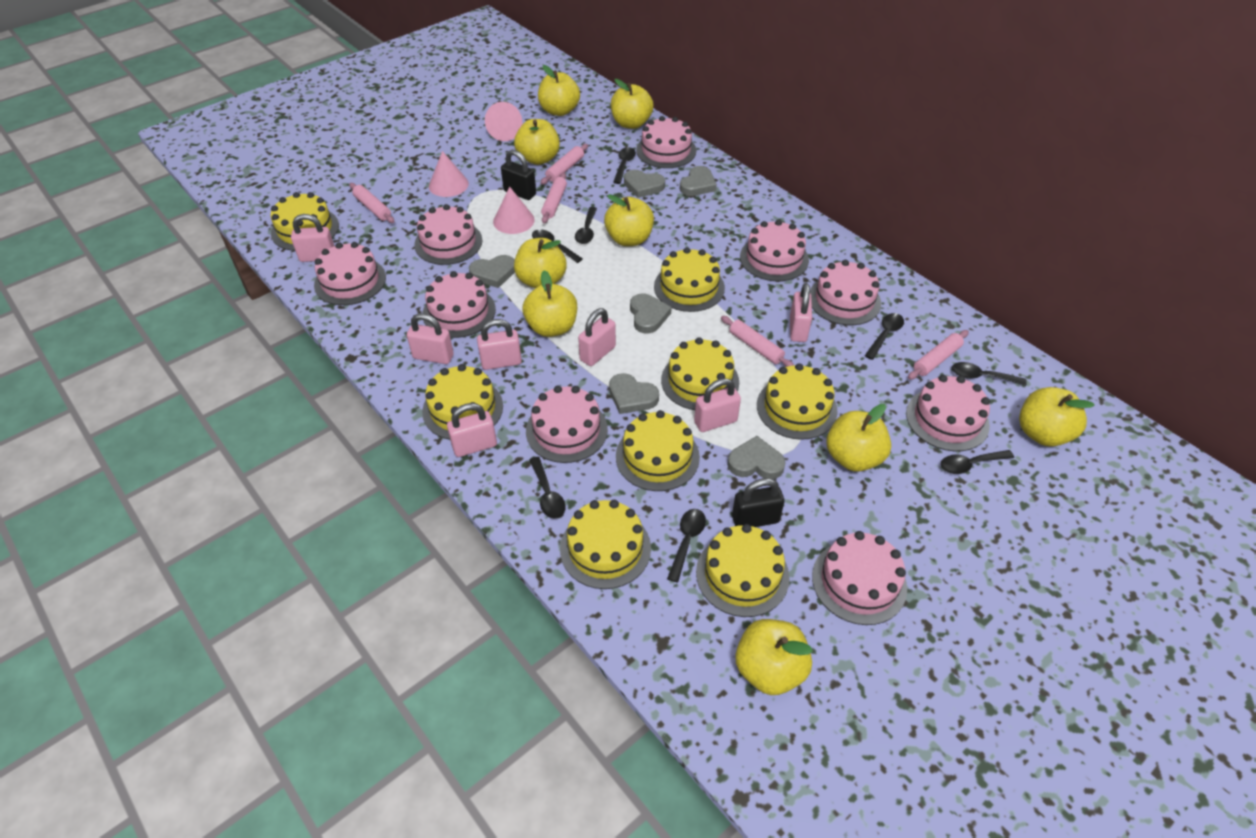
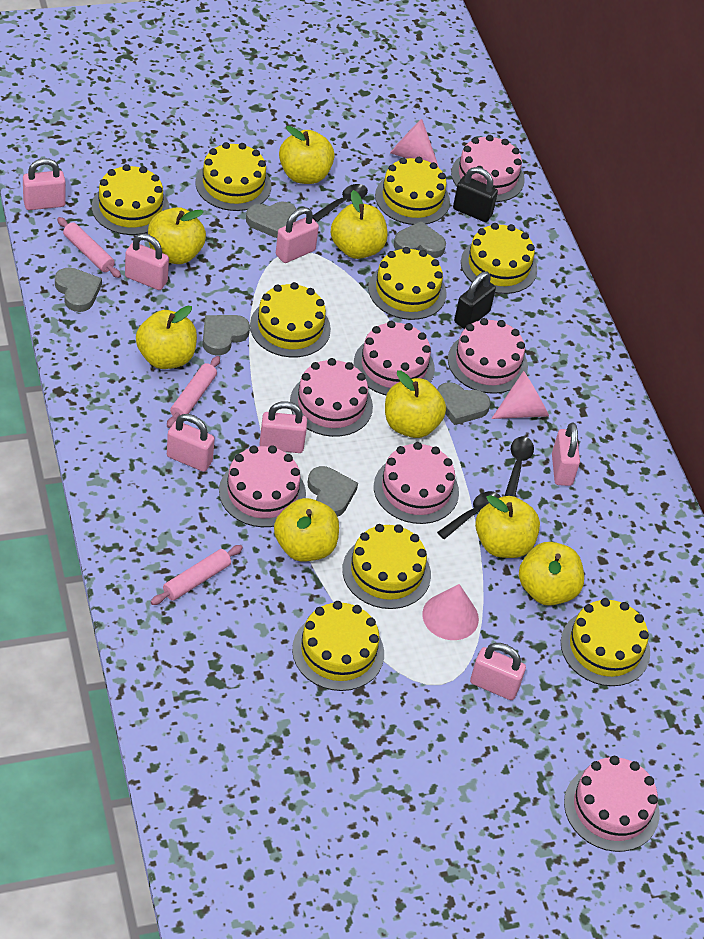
black spoon: [529,457,566,519] [532,229,583,263] [575,207,597,244] [613,147,636,184] [667,509,706,582] [865,313,904,360] [940,450,1014,474] [952,362,1027,386] = 8 -> [313,184,368,222] [437,491,501,539] [505,436,534,497] = 3
pink cake: [314,242,386,305] [414,204,482,265] [423,271,496,338] [526,386,608,463] [636,116,696,168] [740,220,809,281] [810,260,881,325] [812,531,907,625] [906,375,990,451] = 9 -> [219,445,306,527] [290,358,373,437] [354,321,435,395] [374,442,459,524] [448,318,528,394] [451,135,525,202] [564,756,660,852] = 7
pink rolling pin: [349,183,395,223] [541,144,588,185] [541,173,567,224] [721,316,794,367] [908,330,969,380] = 5 -> [57,217,121,278] [151,545,243,605] [167,356,220,428] = 3
yellow apple: [514,119,560,165] [514,238,566,288] [522,270,577,337] [538,65,580,116] [604,194,654,246] [611,79,654,129] [735,619,813,695] [826,404,891,472] [1019,387,1095,447] = 9 -> [136,306,197,369] [148,207,206,264] [274,498,339,562] [279,126,335,184] [331,190,387,259] [385,370,446,438] [475,495,540,558] [519,542,584,606] = 8
yellow cake: [271,192,339,251] [422,364,503,440] [560,500,651,589] [616,410,700,491] [654,247,725,312] [661,337,739,410] [696,524,790,617] [757,363,838,440] = 8 -> [92,164,170,235] [196,142,271,211] [250,282,331,357] [292,601,384,691] [342,524,431,609] [368,247,446,320] [375,157,450,225] [461,223,537,294] [561,598,650,686] = 9

